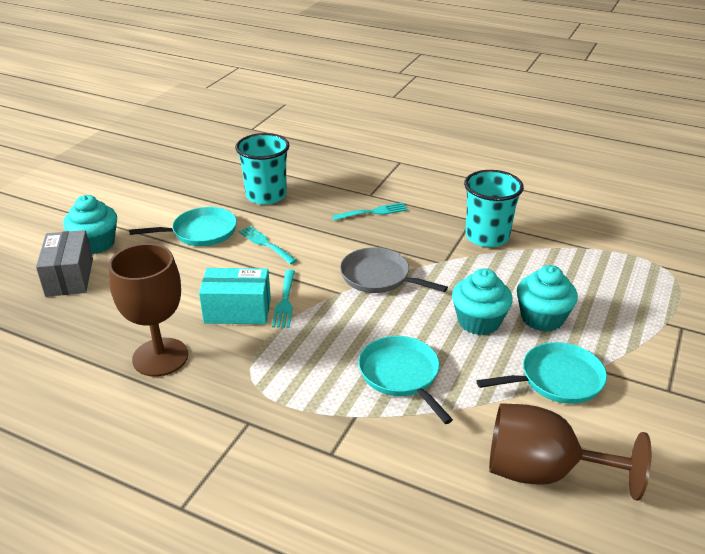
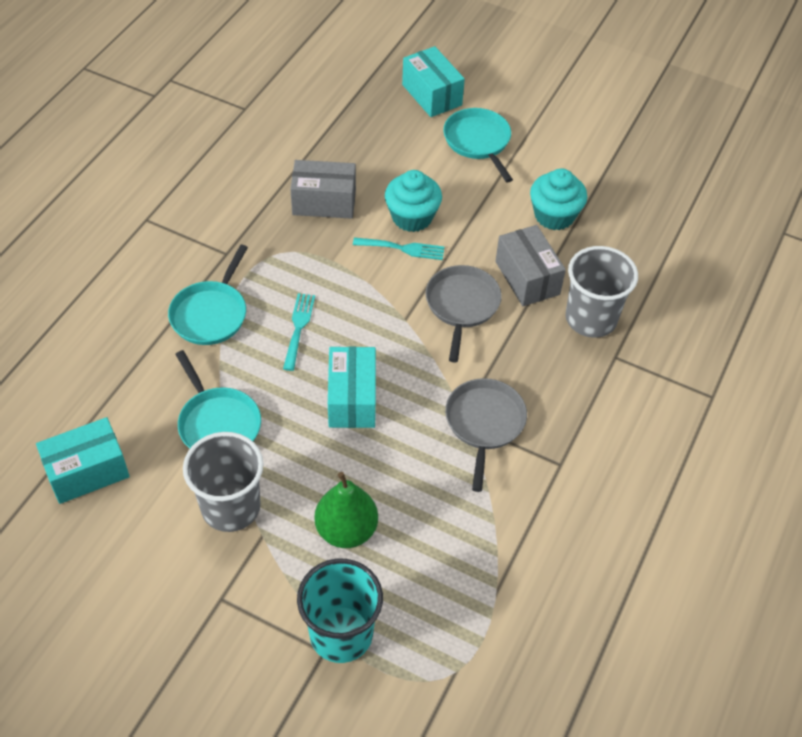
brown goblet: [109,243,188,377] [489,403,651,501] = 2 -> none = 0
green pear: none = 0 -> [314,472,378,548] = 1
grey box: [36,230,93,297] = 1 -> [290,160,356,219] [495,225,566,306] = 2
grey cup: none = 0 -> [183,432,264,532] [566,246,638,338] = 2
grey pan: [340,247,448,293] = 1 -> [426,265,502,363] [445,378,527,492] = 2
turquoise box: [199,268,271,324] = 1 -> [36,417,130,504] [328,347,376,428] [402,46,465,117] = 3
turquoise cup: [235,133,290,204] [464,170,524,247] = 2 -> [297,559,383,663] = 1
turquoise cupcake: [63,195,117,254] [452,268,513,335] [517,265,578,332] = 3 -> [385,170,442,232] [530,169,587,230] = 2
turquoise fork: [239,226,297,264] [272,270,295,328] [332,202,408,220] = 3 -> [283,293,315,371] [353,238,445,260] = 2

